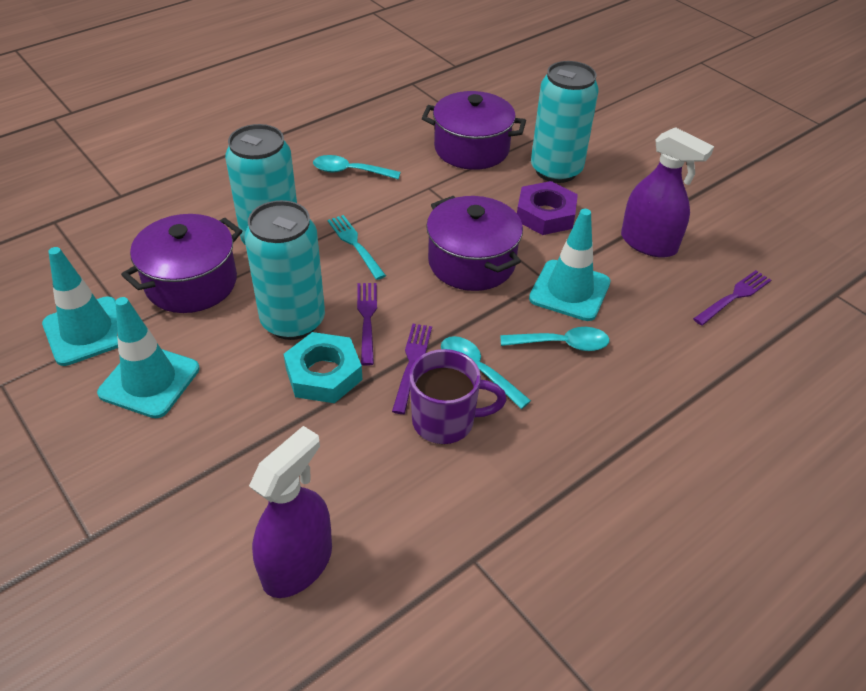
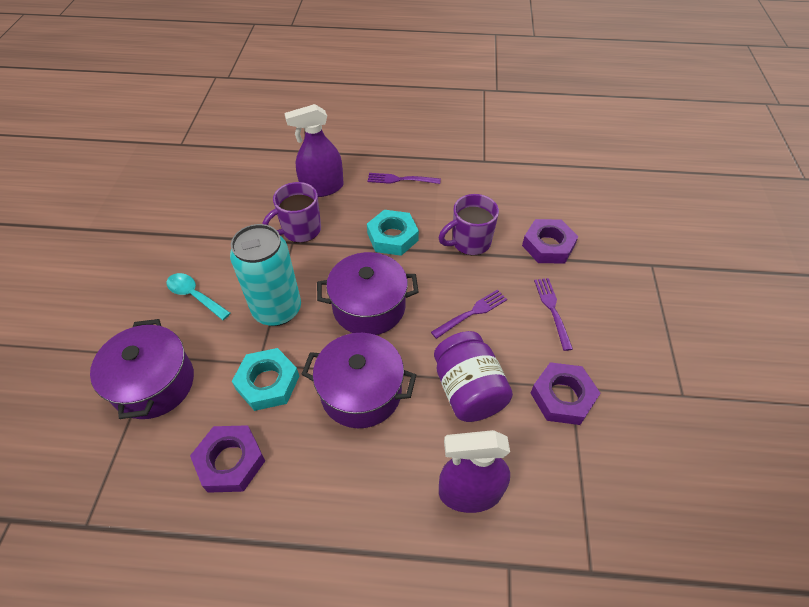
purple jar: none = 0 -> [434,331,513,422] = 1
purple mug: [409,349,507,444] = 1 -> [263,182,321,243] [439,194,499,255] = 2
purple nut: [517,181,578,235] = 1 -> [190,425,265,493] [522,219,578,264] [531,362,600,425] = 3
turquoise can: [225,124,297,245] [244,200,325,340] [531,61,599,183] = 3 -> [230,224,301,326] = 1
turquoise fork: [328,215,386,280] = 1 -> none = 0
turquoise nut: [284,332,363,403] = 1 -> [232,348,299,411] [367,210,419,256] = 2
turquoise spoon: [313,155,401,179] [441,336,531,409] [500,327,610,351] = 3 -> [166,273,231,320] = 1
turquoise traffic cone: [42,247,118,366] [97,297,200,418] [529,209,611,321] = 3 -> none = 0

